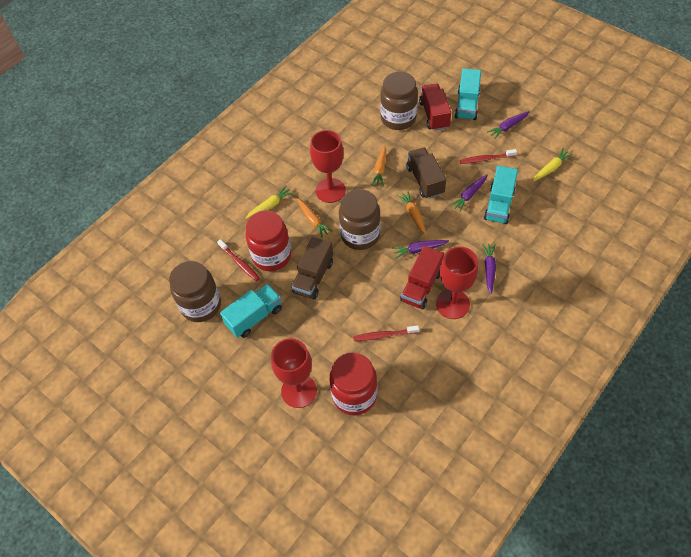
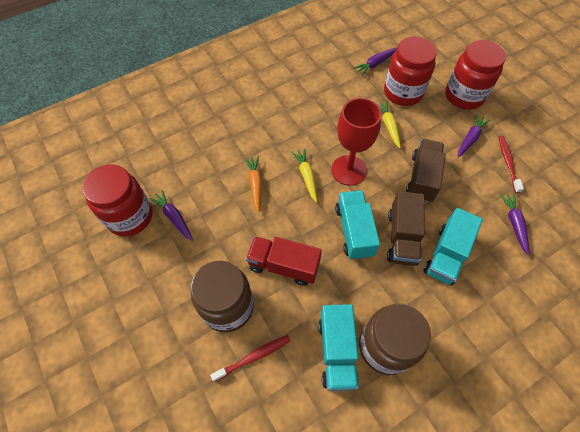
brown jar: [169,261,221,322] [339,189,381,250] [380,72,418,130] = 3 -> [191,261,254,333] [359,304,431,375] = 2
orange carrot: [297,198,333,238] [371,145,386,187] [397,191,426,235] = 3 -> [244,156,262,212] = 1
red goblet: [271,338,317,408] [310,130,346,203] [436,247,478,319] = 3 -> [331,98,382,186] = 1
red jar: [245,210,291,271] [329,352,377,415] = 2 -> [82,165,152,236] [384,37,437,106] [445,40,506,110] = 3
red toothbrush: [217,239,260,281] [353,325,419,341] [460,149,517,164] = 3 -> [210,335,291,382] [499,136,524,193] = 2
red truck: [400,246,444,309] [419,84,451,131] = 2 -> [246,236,322,286] = 1

